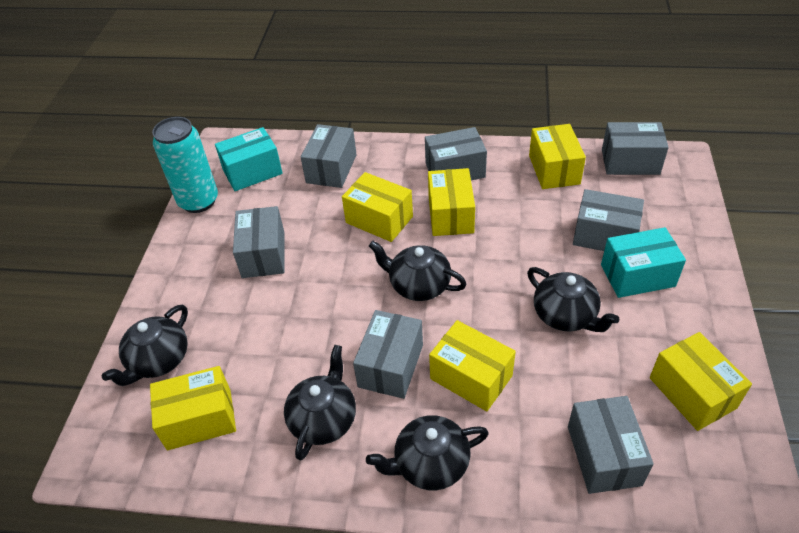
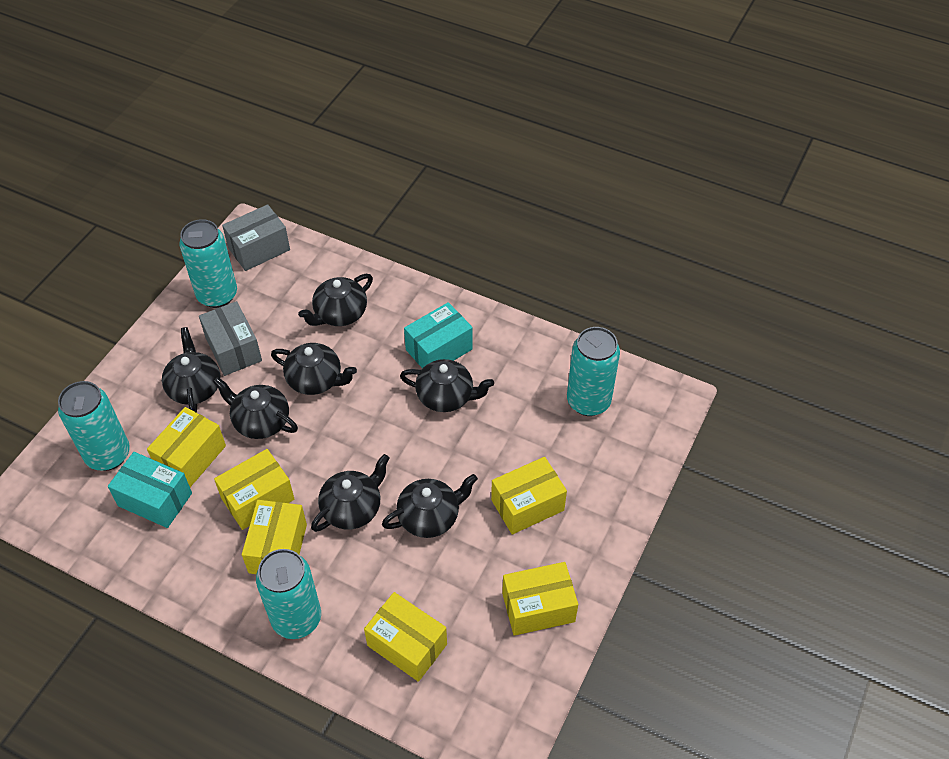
black teapot: [102,305,188,386] [284,345,356,460] [366,415,489,490] [369,241,467,301] [527,267,619,332] = 5 -> [162,327,220,413] [213,377,298,439] [271,343,357,395] [298,274,373,326] [311,454,389,532] [382,474,478,538] [400,359,494,412] = 7
grey box: [233,206,285,278] [301,124,357,188] [353,310,423,399] [425,127,487,180] [568,396,654,494] [573,189,644,251] [602,122,669,175] = 7 -> [199,301,262,376] [222,204,290,271] = 2
turquoise can: [152,117,218,213] = 1 -> [58,381,130,471] [179,219,237,308] [256,549,321,639] [567,327,620,416] = 4

